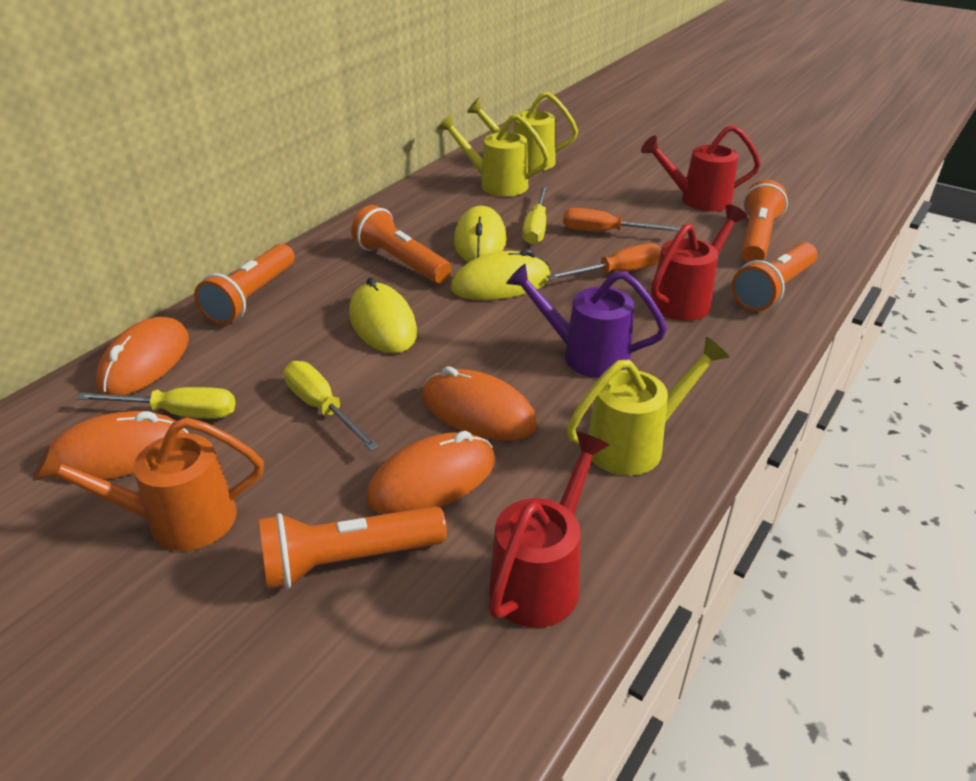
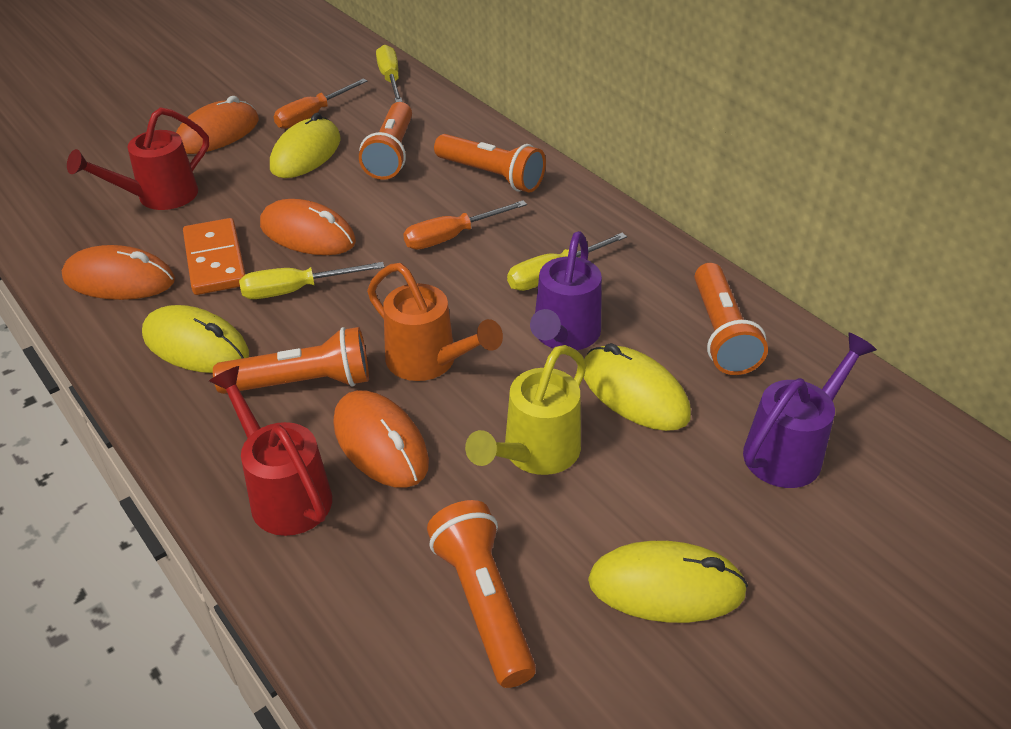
orange domino: none = 0 -> [183,218,246,295] = 1
purple watering can: [506,264,667,378] = 1 -> [530,231,602,350] [743,333,877,488] = 2
red watering can: [489,431,610,628] [641,125,761,211] [651,204,747,321] = 3 -> [67,107,209,210] [209,366,332,536] = 2
yellow mouse: [349,277,417,353] [451,249,550,300] [454,206,506,262] = 3 -> [142,305,249,373] [270,113,341,178] [584,343,691,431] [588,541,748,623] = 4
yellow watering can: [437,114,550,196] [467,92,578,171] [567,336,730,476] = 3 -> [465,345,586,475] = 1

